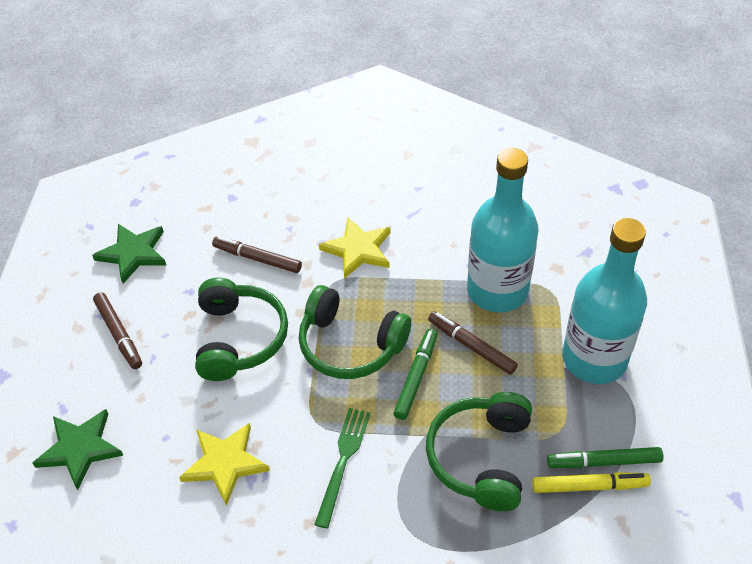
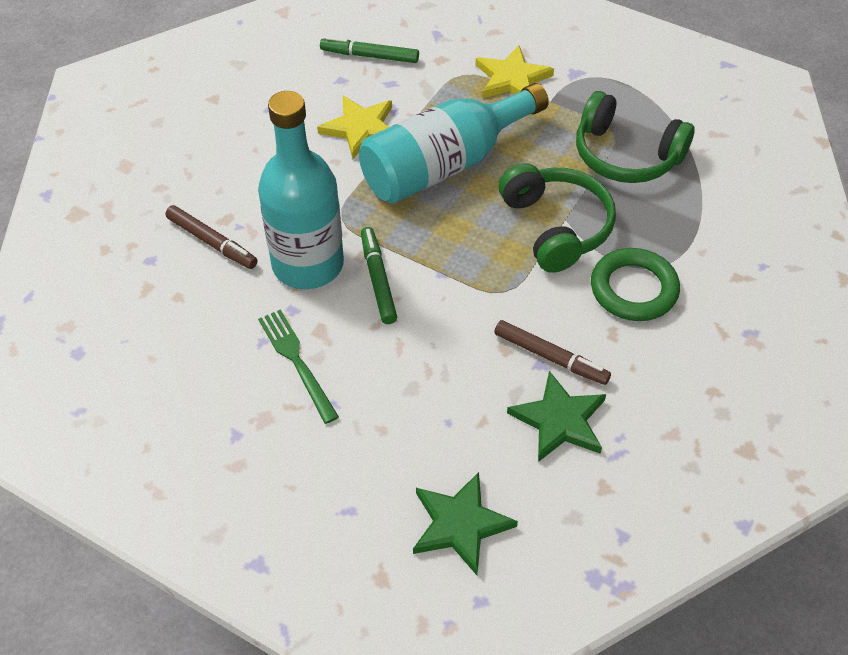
brown marker: [93,292,142,369] [212,236,302,273] [428,311,518,375] = 3 -> [165,205,258,269] [494,320,611,385] = 2
green headphones: [195,278,288,381] [299,285,411,379] [426,392,532,511] = 3 -> [498,163,616,273] [576,91,695,183] = 2
green ring: none = 0 -> [591,248,680,321] = 1
yellow marker: [532,472,651,493] = 1 -> none = 0

